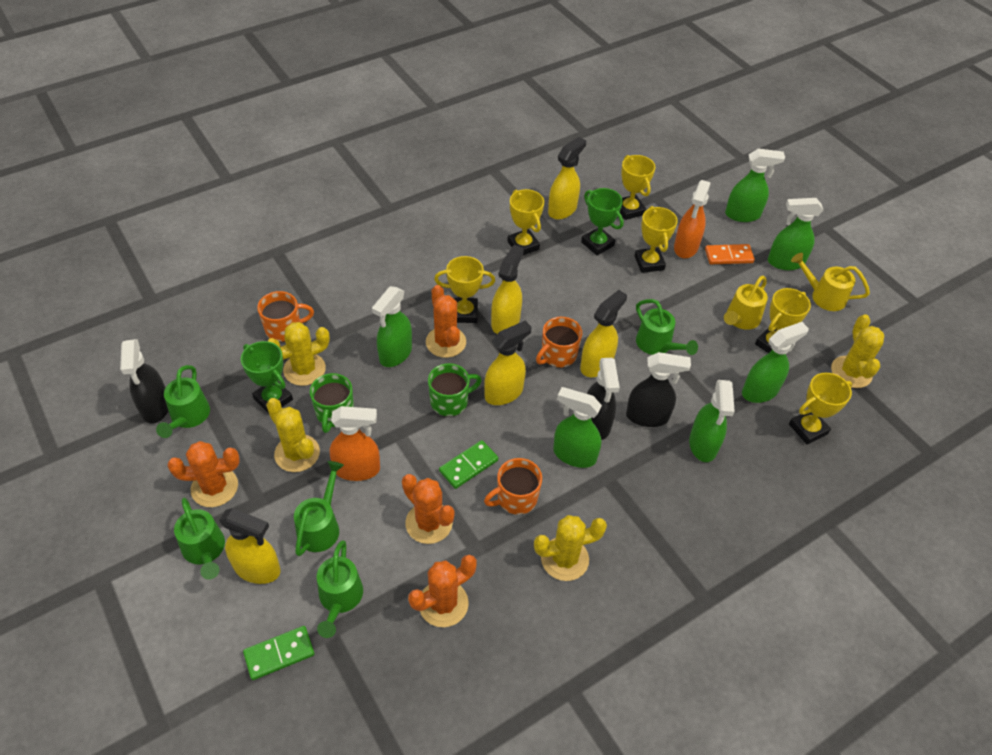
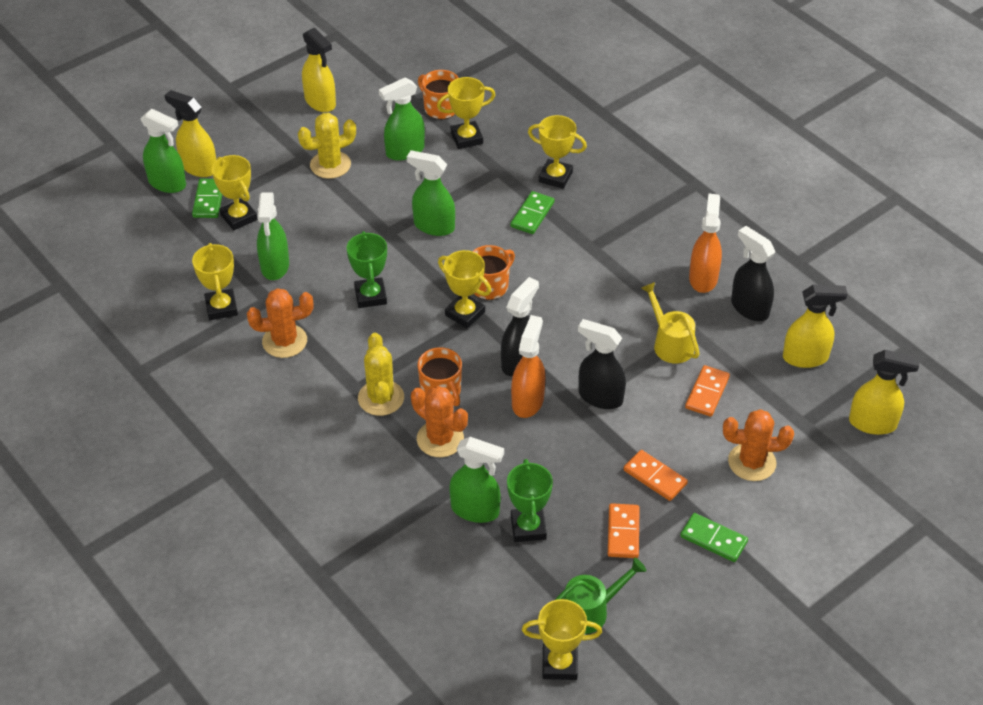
green domino: [243,626,315,680] [439,440,498,489] = 2 -> [192,179,222,218] [511,191,555,234] [680,513,748,562] = 3
green mug: [310,373,354,433] [428,363,482,416] = 2 -> none = 0
green spray bottle: [372,286,412,367] [553,387,602,468] [689,380,735,462] [725,149,785,222] [742,322,809,403] [768,198,823,270] = 6 -> [140,109,186,193] [257,192,289,280] [379,78,425,161] [407,150,455,236] [449,437,504,523] = 5
green watering can: [156,365,210,438] [174,498,225,580] [294,461,344,556] [317,540,363,638] [636,299,698,355] = 5 -> [555,558,646,634] = 1
orange cactus: [167,441,240,507] [402,474,455,544] [408,554,477,627] [426,285,466,358] = 4 -> [247,288,313,358] [411,386,468,457] [723,409,794,481] = 3
orange domino: [705,244,755,264] = 1 -> [608,503,640,558] [624,450,688,501] [685,365,730,417] = 3
yellow cactus: [266,398,320,472] [268,322,330,386] [534,515,607,581] [831,314,884,388] = 4 -> [298,113,356,179] [358,333,404,416] = 2
yellow spray bottle: [219,508,281,584] [484,321,532,405] [491,245,524,334] [548,137,586,220] [580,290,627,377] = 5 -> [164,90,216,177] [302,27,336,112] [783,285,848,368] [849,350,920,435] = 4
yellow watering can: [724,276,768,330] [791,253,870,311] = 2 -> [641,282,700,364] = 1

